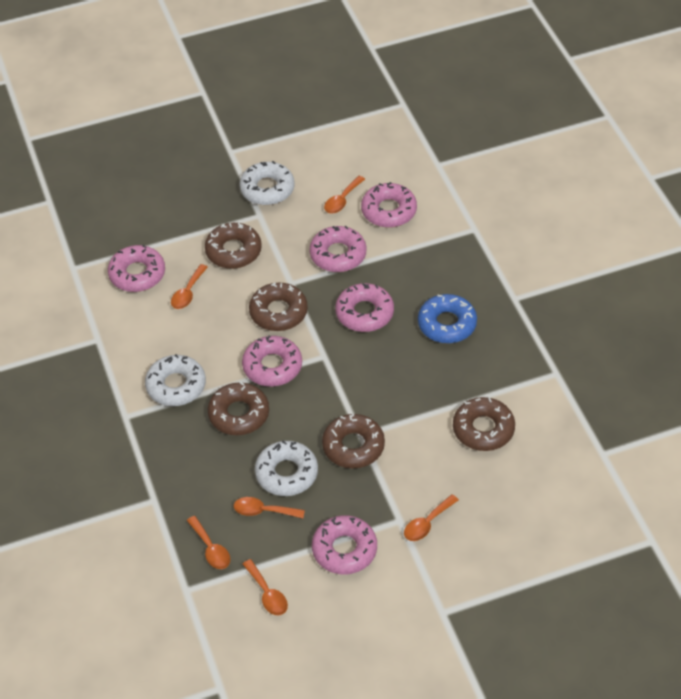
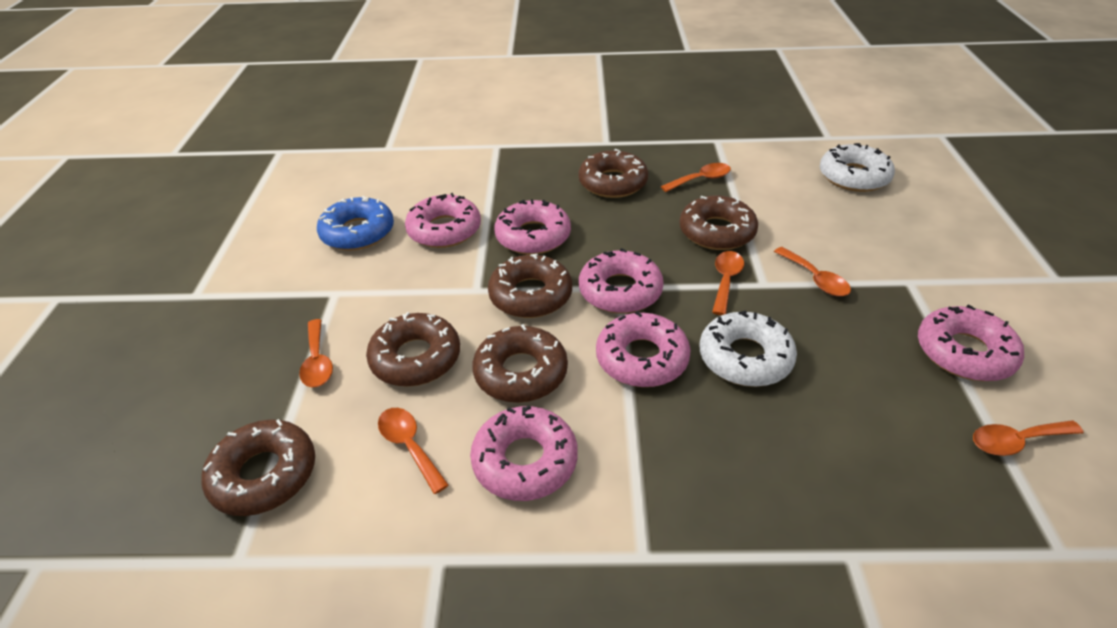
brown donut: [205,223,262,269] [208,382,269,435] [249,283,308,331] [322,414,385,469] [453,397,515,451] = 5 -> [201,419,315,516] [366,312,460,387] [472,324,568,403] [488,254,572,318] [578,149,649,198] [680,196,758,250] = 6
white donut: [145,354,206,406] [240,161,294,205] [255,440,318,496] = 3 -> [700,310,797,387] [820,143,895,192] = 2

